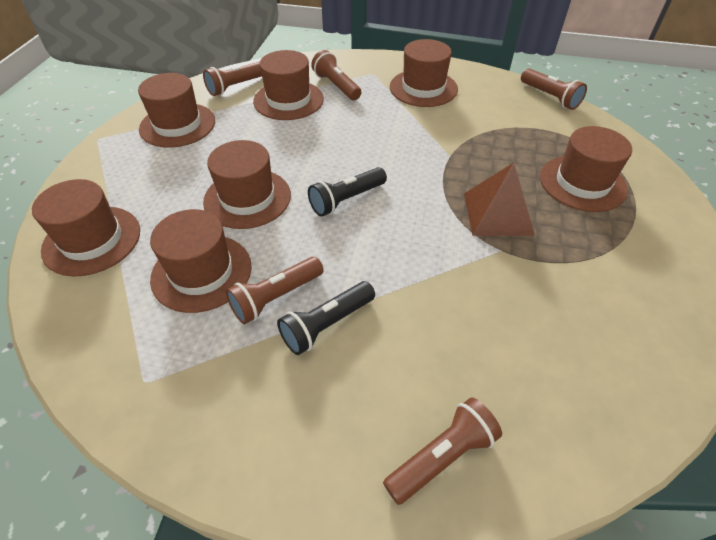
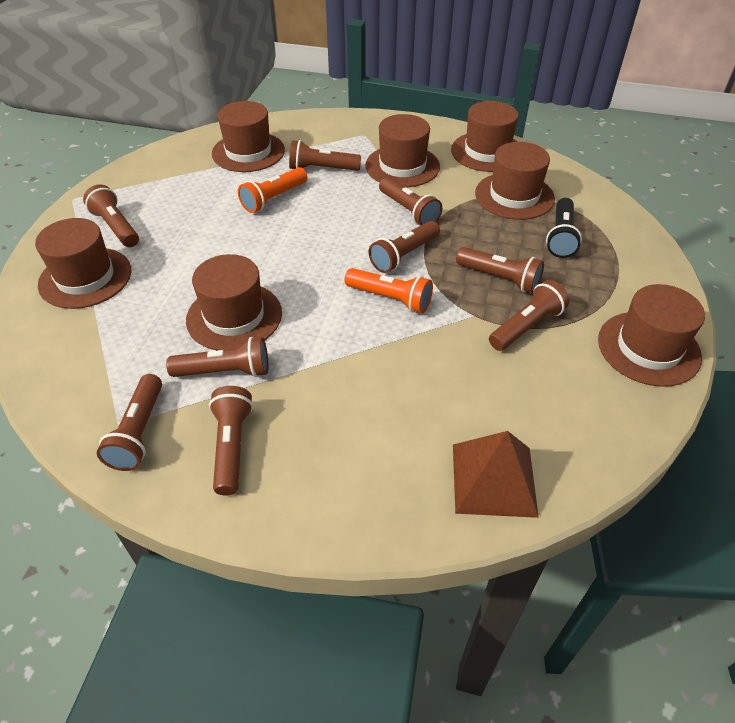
black flashlight: [277,281,375,355] [308,167,387,216] = 2 -> [546,198,582,258] = 1
brown flashlight: [203,61,262,96] [226,257,324,324] [311,50,361,100] [383,397,502,505] [521,68,587,110] = 5 -> [83,184,139,247] [97,374,162,471] [166,337,268,377] [209,386,253,495] [289,140,361,171] [369,221,440,273] [379,177,442,225] [456,247,544,293] [489,280,569,351] = 9
orange flashlight: none = 0 -> [238,167,308,213] [345,268,433,313] = 2

